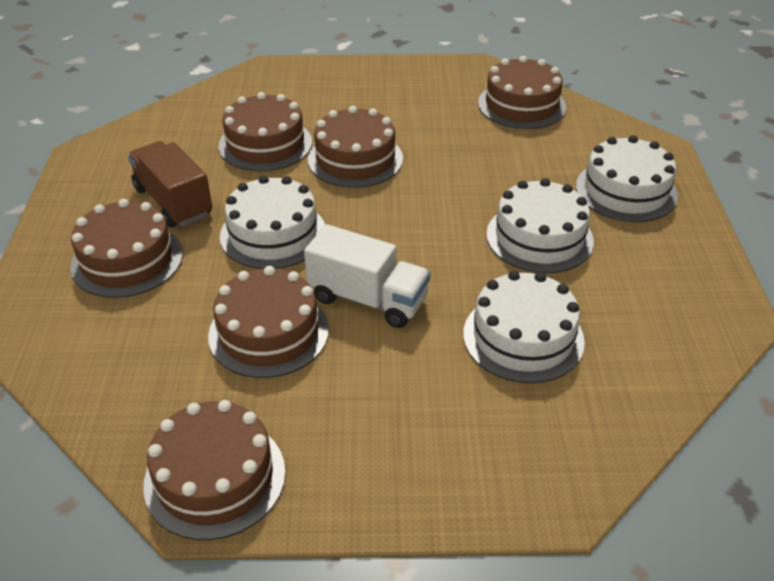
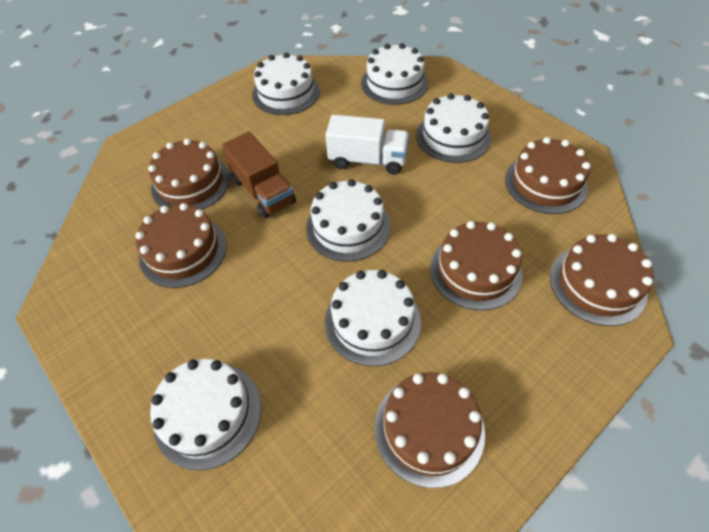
white cake: [220,175,325,269] [463,271,585,383] [486,178,594,273] [576,135,678,222] = 4 -> [150,359,261,470] [252,53,320,115] [306,179,390,262] [325,270,421,366] [361,43,428,105] [416,93,491,163] = 6

